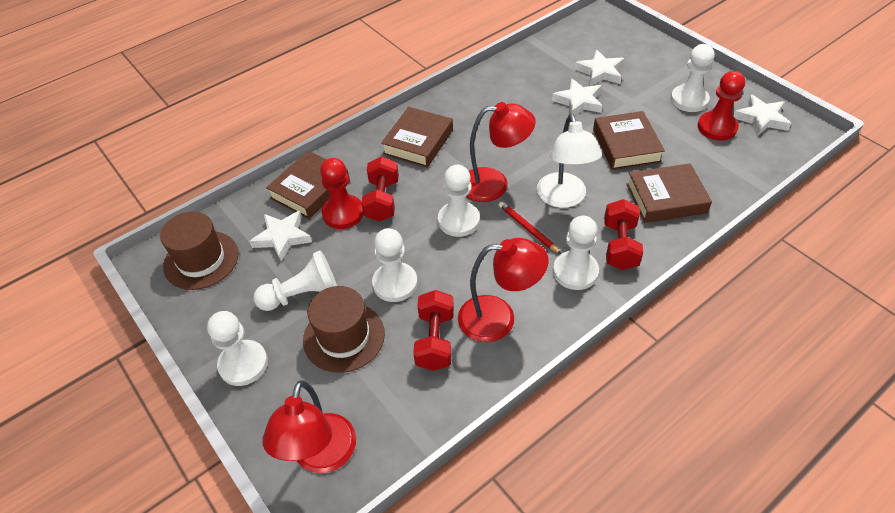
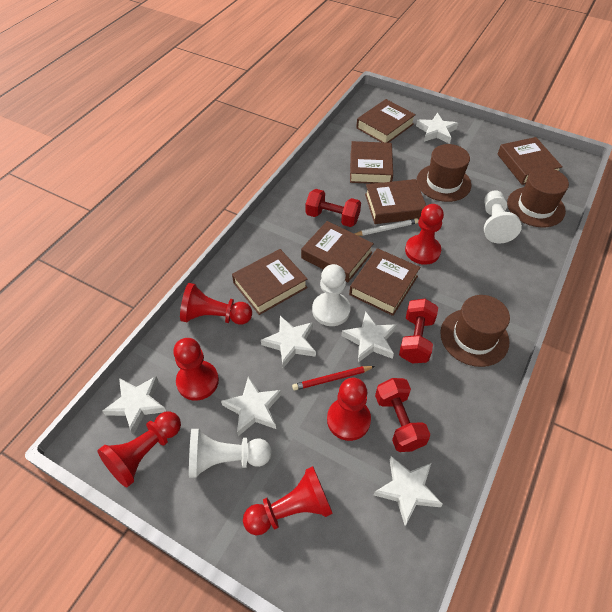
brown book: [266,151,350,219] [381,107,453,168] [593,111,665,170] [626,163,712,223] = 4 -> [232,249,308,315] [301,221,374,282] [349,248,420,316] [350,141,393,184] [356,99,416,143] [365,179,426,224] [497,137,563,185] = 7
brown hat: [160,212,239,290] [303,286,385,373] = 2 -> [416,144,471,202] [440,295,510,367] [507,167,569,227] = 3
red lamp: [262,381,356,473] [458,238,548,342] [466,102,536,202] = 3 -> none = 0
red pawn: [320,158,363,229] [698,71,745,141] = 2 -> [97,411,181,488] [173,338,219,401] [180,283,252,325] [243,466,333,535] [327,378,371,441] [405,204,444,265] = 6
white lamp: [537,114,602,208] = 1 -> none = 0
white pawn: [207,311,268,386] [253,250,337,311] [372,228,418,302] [438,165,480,237] [553,216,599,290] [671,44,714,112] = 6 -> [189,429,272,478] [312,264,351,326] [484,190,522,244] = 3
white pencil: none = 0 -> [355,218,419,236] = 1
white star: [250,210,312,261] [552,78,603,115] [575,50,624,86] [733,94,792,136] = 4 -> [102,376,167,435] [221,376,282,436] [261,316,316,368] [342,312,397,362] [374,456,443,526] [416,113,458,144] = 6

